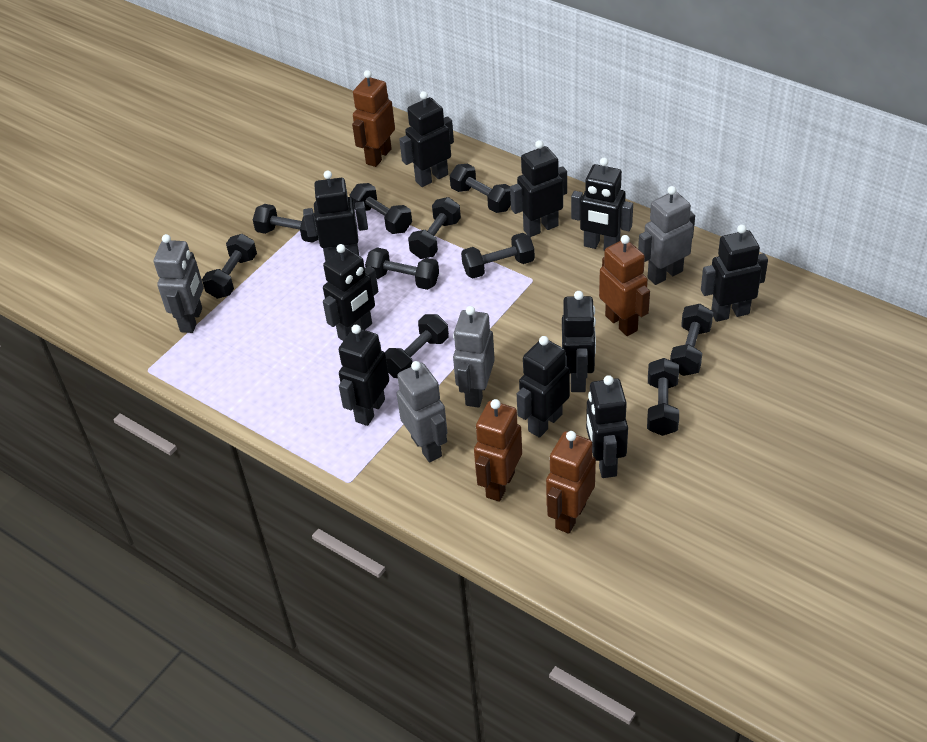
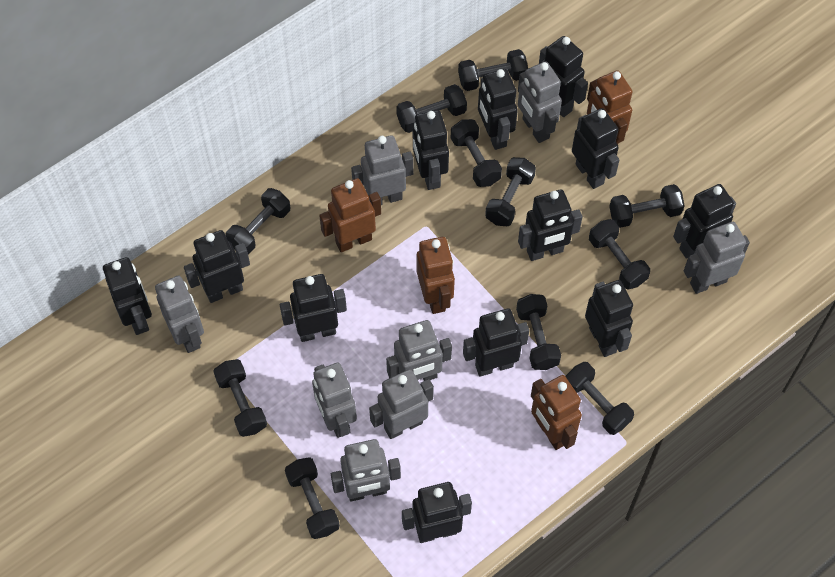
black dumbbell: [202,234,257,299] [253,204,319,243] [350,183,412,234] [365,247,439,290] [385,314,449,378] [408,197,461,259] [450,164,511,213] [461,233,535,278] [647,358,679,436] [670,304,713,376] = 10 -> [213,359,267,437] [226,188,290,255] [285,457,340,539] [396,84,467,133] [451,119,502,187] [458,49,528,91] [485,157,536,226] [516,294,561,370] [565,362,634,435] [589,219,650,290] [609,184,685,228] = 11
black robot: [303,170,368,261] [323,244,378,341] [339,325,389,426] [399,91,454,187] [510,140,567,237] [517,336,570,438] [562,291,596,392] [571,158,633,251] [586,375,628,478] [701,224,768,322] = 10 -> [103,257,152,335] [184,230,250,303] [280,274,347,342] [402,482,472,543] [413,110,449,190] [463,308,529,377] [478,69,518,150] [518,189,582,261] [539,36,588,117] [572,108,619,189] [585,280,633,357] [673,184,736,259] = 12
grey robot: [154,234,204,333] [397,361,447,462] [453,306,495,408] [638,186,695,285] = 4 -> [155,275,204,353] [312,363,357,438] [331,439,401,502] [351,135,413,205] [369,369,434,439] [386,320,452,381] [518,61,562,143] [684,222,750,294] = 8

